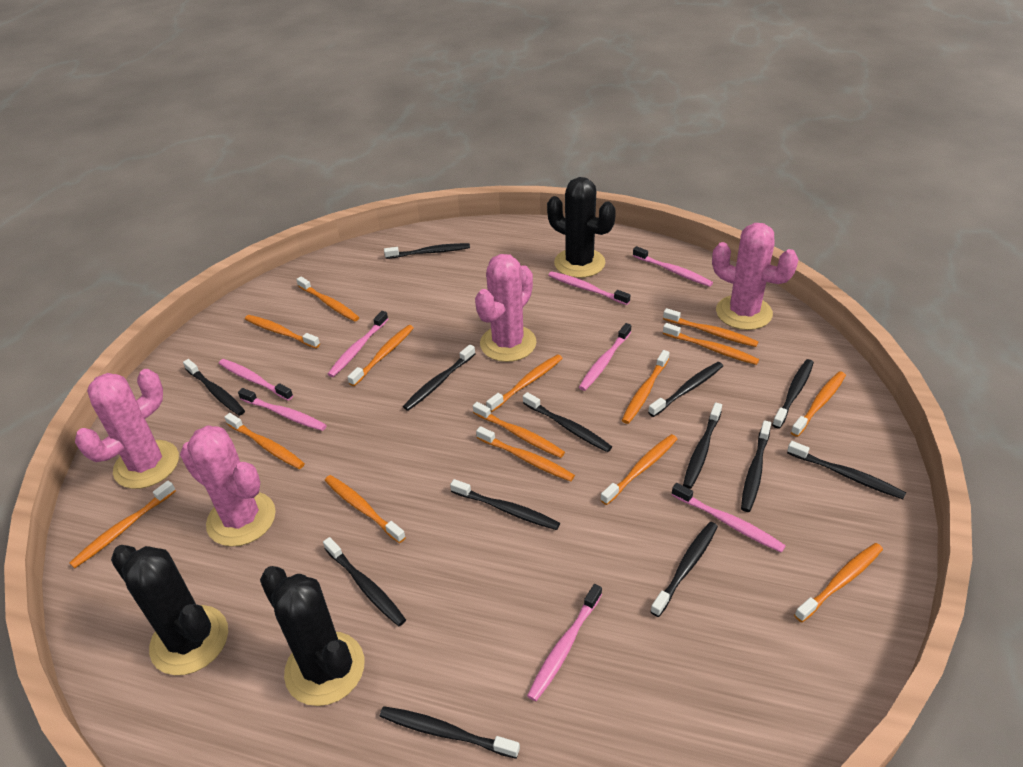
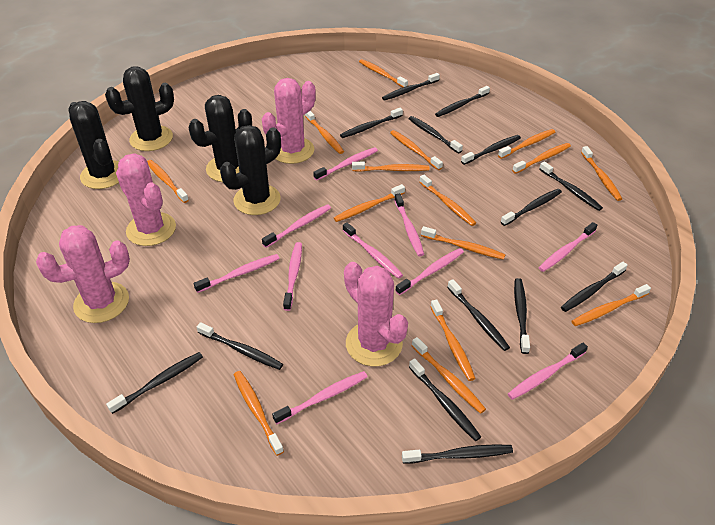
black cactus: [111,545,228,675] [260,566,364,706] [547,177,616,278] = 3 -> [69,101,119,189] [105,66,174,151] [189,95,252,182] [220,125,281,215] = 4
black toothbrush: [183,359,245,416] [323,537,406,626] [380,706,520,759] [384,243,470,259] [403,344,476,411] [450,479,560,530] [523,392,612,452] [648,362,723,417] [650,522,718,617] [683,402,722,489] [741,420,771,512] [772,359,814,429] [787,441,906,499] = 13 -> [106,352,203,414] [197,322,283,370] [340,108,403,138] [382,73,440,101] [402,445,513,464] [409,116,463,154] [409,358,481,441] [435,86,490,117] [447,279,510,351] [461,135,521,165] [501,189,562,226] [514,278,530,354] [539,161,603,211] [561,262,628,312] = 14
pink toothbrush: [219,359,293,401] [238,388,327,431] [328,311,388,377] [527,584,602,701] [548,271,630,305] [579,323,631,391] [633,246,713,287] [672,483,786,553] = 8 -> [193,254,280,293] [262,204,331,248] [272,371,367,424] [283,242,302,311] [313,147,378,181] [343,222,403,279] [394,194,424,256] [396,248,464,295] [508,342,588,400] [539,222,597,272] = 10

